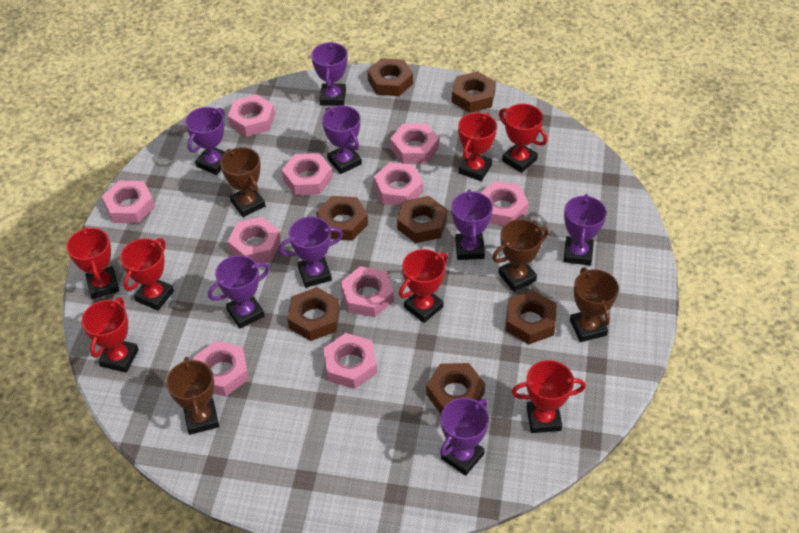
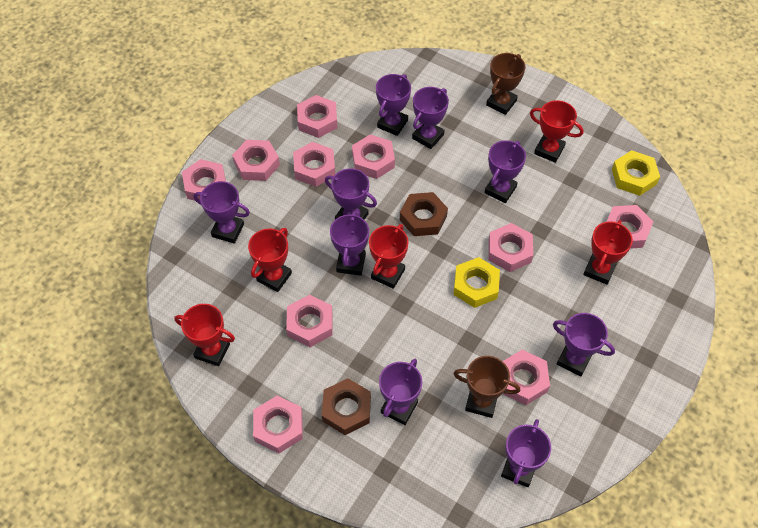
brown nut: [287,287,340,341] [316,196,368,241] [367,58,413,96] [397,196,447,243] [426,363,485,414] [452,72,496,113] [505,290,557,344] = 7 -> [322,378,371,435] [400,192,448,236] = 2
brown trophy: [166,357,219,435] [220,147,265,217] [492,219,549,292] [570,267,619,342] = 4 -> [453,356,520,418] [486,53,526,115] = 2
purple trophy: [185,107,226,175] [208,255,270,329] [278,216,343,288] [311,42,348,106] [322,105,362,174] [440,398,489,476] [451,190,493,260] [564,194,607,265] = 8 -> [193,181,250,243] [325,168,377,220] [330,211,369,276] [376,74,411,136] [379,359,422,425] [412,87,449,149] [484,140,526,203] [501,419,551,487] [553,313,615,376] = 9
red trophy: [66,227,119,299] [81,297,139,373] [120,238,174,311] [399,249,448,323] [458,113,497,181] [499,104,547,173] [512,360,586,433] = 7 -> [174,304,235,366] [248,228,292,292] [369,224,409,289] [530,100,584,163] [583,220,633,285] = 5
yellow nut: none = 0 -> [453,257,500,308] [612,150,660,196] = 2

